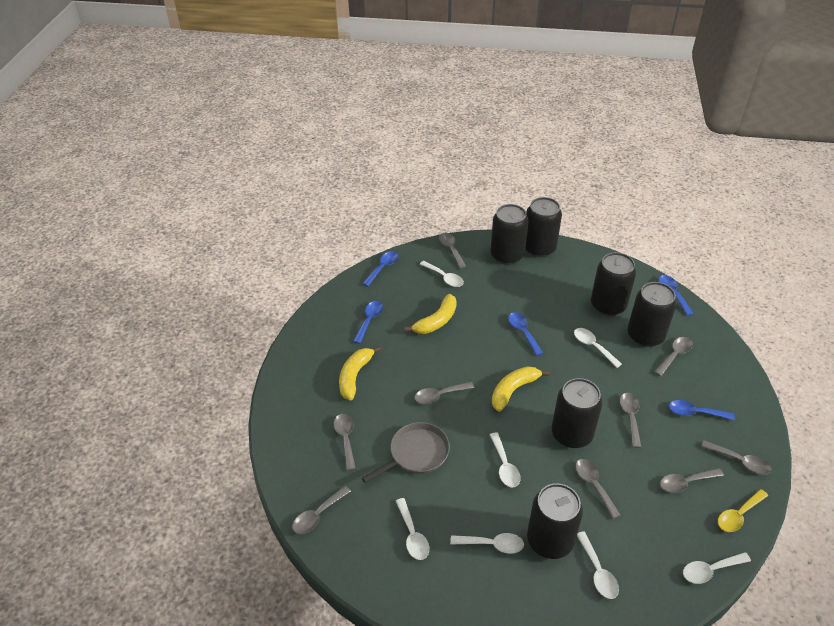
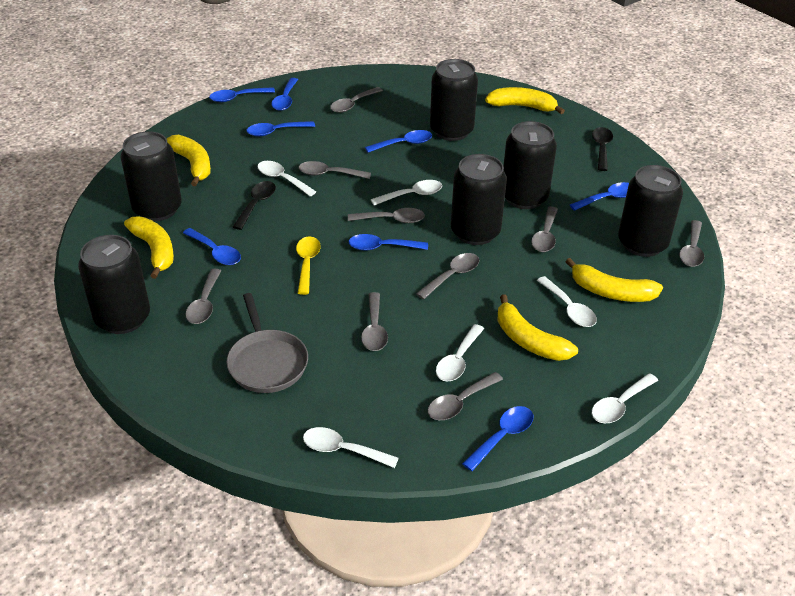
black spoon: none = 0 -> [233,181,276,230] [592,127,613,171] = 2
blue spoon: [353,301,383,344] [363,251,398,287] [508,312,543,356] [659,275,694,316] [669,400,735,420] = 5 -> [183,228,241,265] [209,87,275,102] [246,121,315,137] [271,78,298,111] [348,234,428,251] [365,130,432,153] [462,406,533,471] [570,182,629,211] = 8
white spoon: [396,498,429,560] [420,261,464,287] [450,533,524,554] [490,432,521,487] [574,328,622,368] [577,531,619,599] [683,552,751,584] = 7 -> [257,161,316,197] [303,427,399,468] [371,180,442,205] [436,324,484,382] [537,276,597,327] [591,373,658,423] = 6
yellow banana: [339,346,381,400] [404,294,457,334] [492,366,550,412] = 3 -> [124,216,174,279] [167,135,211,186] [485,87,565,114] [498,294,578,361] [565,258,663,302] = 5

